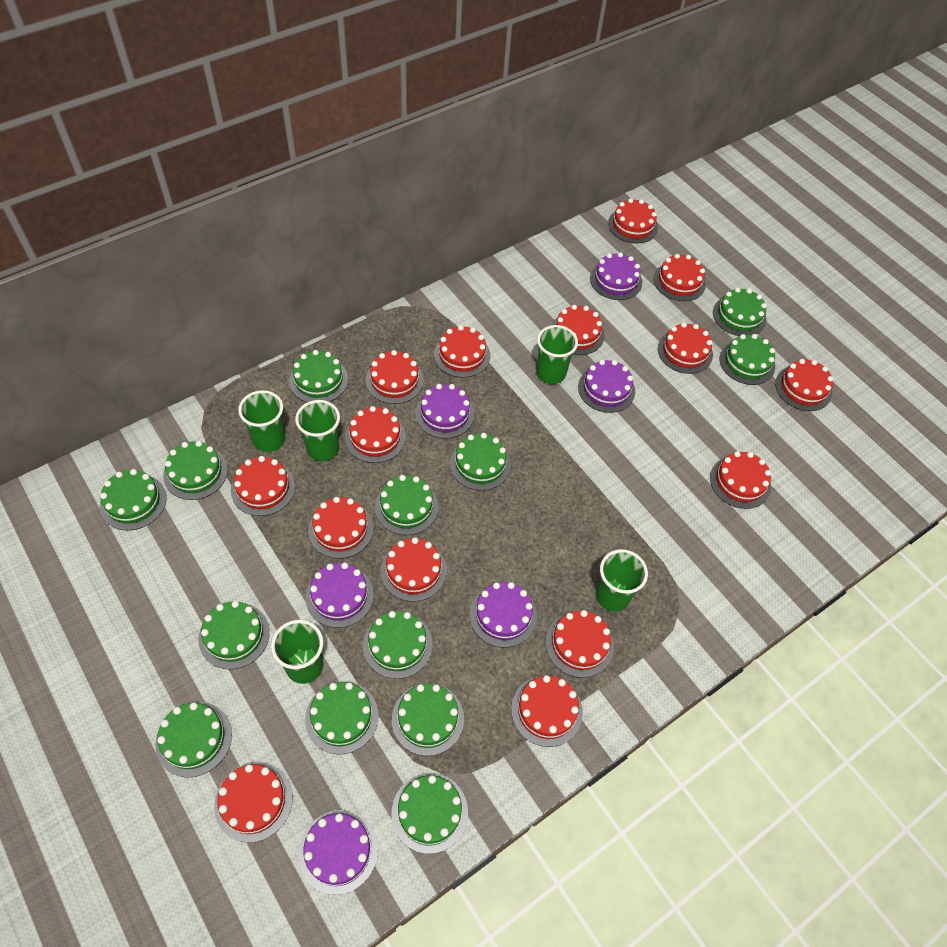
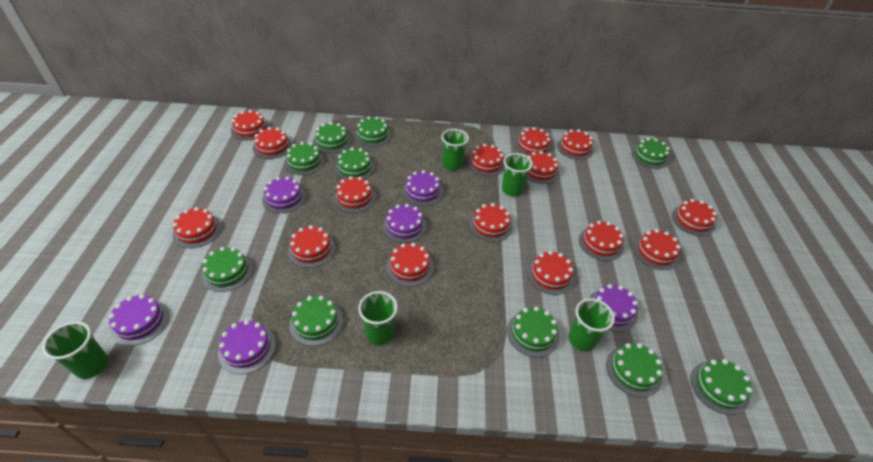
green cake: [100,469,166,530] [155,702,232,777] [163,441,228,500] [198,601,270,670] [289,350,348,402] [305,681,379,754] [363,611,432,679] [375,475,438,535] [391,773,468,854] [392,683,464,756] [450,433,511,491] [713,288,767,336] [720,334,775,385] = 13 -> [201,247,253,292] [284,142,325,175] [289,296,343,346] [313,122,351,153] [335,147,375,179] [354,116,391,147] [507,306,559,357] [606,343,663,397] [631,138,670,169] [690,359,752,415] = 10

